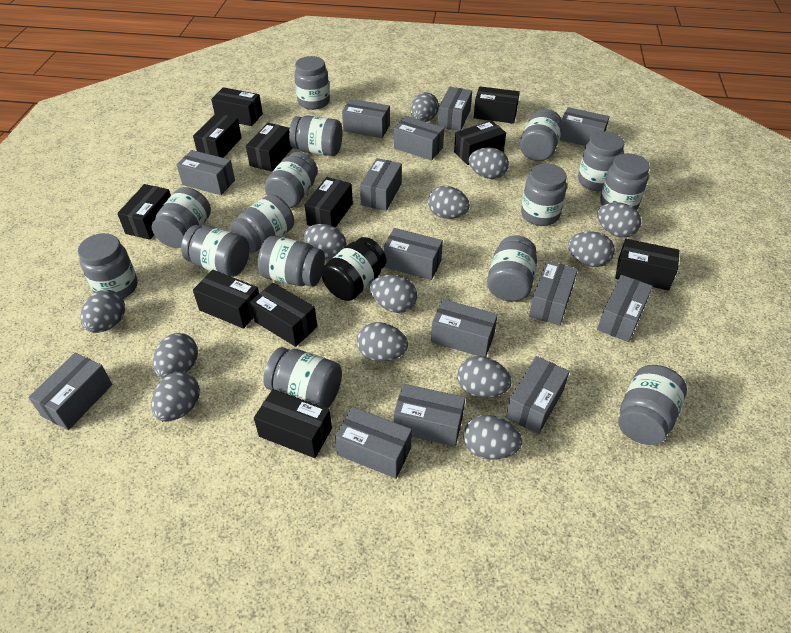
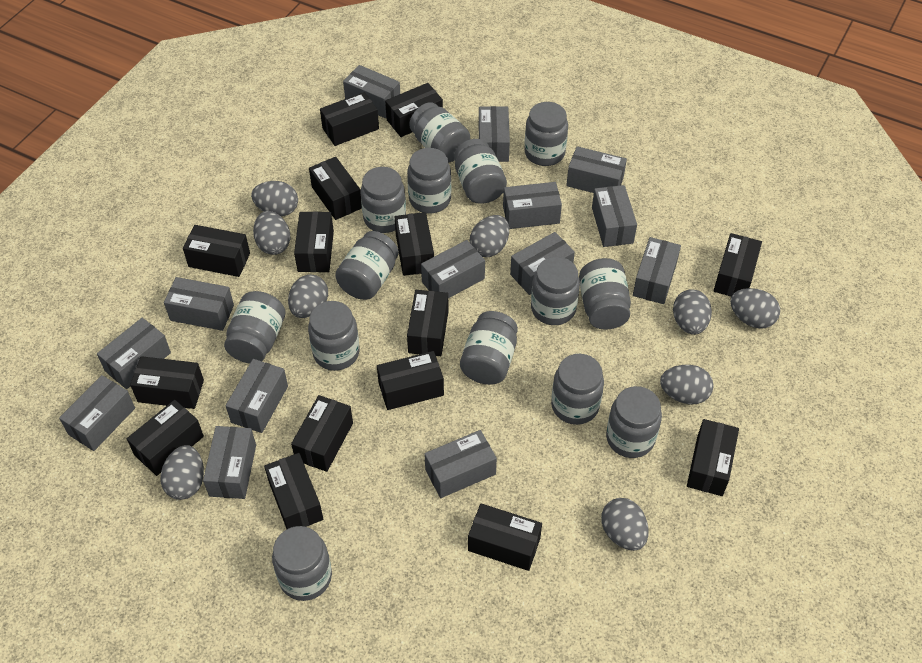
black box: [117,184,171,240] [193,113,242,158] [193,270,259,329] [211,87,263,126] [246,123,292,172] [250,283,317,347] [254,389,332,458] [305,177,353,228] [454,120,506,165] [474,86,520,124] [615,239,679,291] = 11 -> [127,400,204,476] [130,356,204,409] [183,225,250,277] [264,453,323,529] [291,395,353,472] [294,211,334,272] [309,157,362,220] [320,92,379,146] [377,351,444,410] [385,83,443,137] [395,212,434,276] [407,290,449,356] [468,503,542,571] [687,419,739,496] [713,233,762,297] = 15
black jar: [321,237,386,301] = 1 -> none = 0
grey egg: [80,289,125,333] [151,372,200,422] [153,333,198,379] [304,224,346,260] [357,322,408,362] [370,275,417,313] [410,92,439,122] [428,186,470,219] [457,356,512,398] [463,415,522,460] [469,148,509,179] [568,231,615,267] [597,202,641,238] = 13 -> [160,445,204,500] [251,181,298,217] [253,211,290,255] [288,274,328,318] [470,215,509,257] [601,498,649,551] [660,365,714,404] [673,289,712,335] [730,288,780,329] = 9
grey jar: [78,233,138,299] [152,187,211,248] [181,225,249,277] [230,195,294,253] [258,236,325,287] [263,347,342,409] [264,152,318,208] [289,115,342,156] [294,56,330,110] [487,235,537,302] [520,109,562,161] [521,163,567,226] [578,131,624,191] [600,153,650,210] [618,365,687,445] = 15 -> [224,291,286,364] [272,526,332,601] [308,301,360,371] [335,231,399,300] [361,167,406,233] [407,148,451,213] [409,102,470,163] [454,139,507,204] [460,311,518,385] [524,102,568,166] [531,257,580,325] [551,354,604,425] [579,258,631,330] [606,386,662,458] = 14

